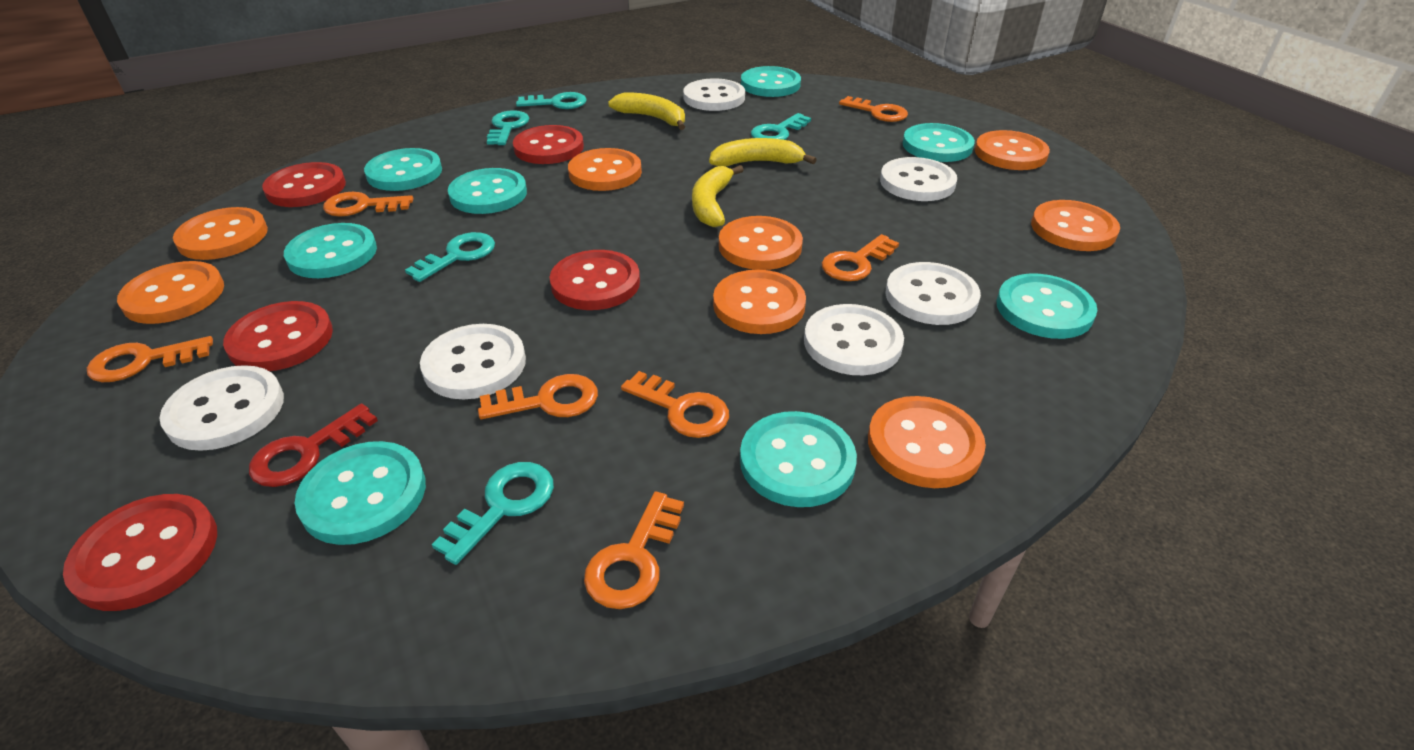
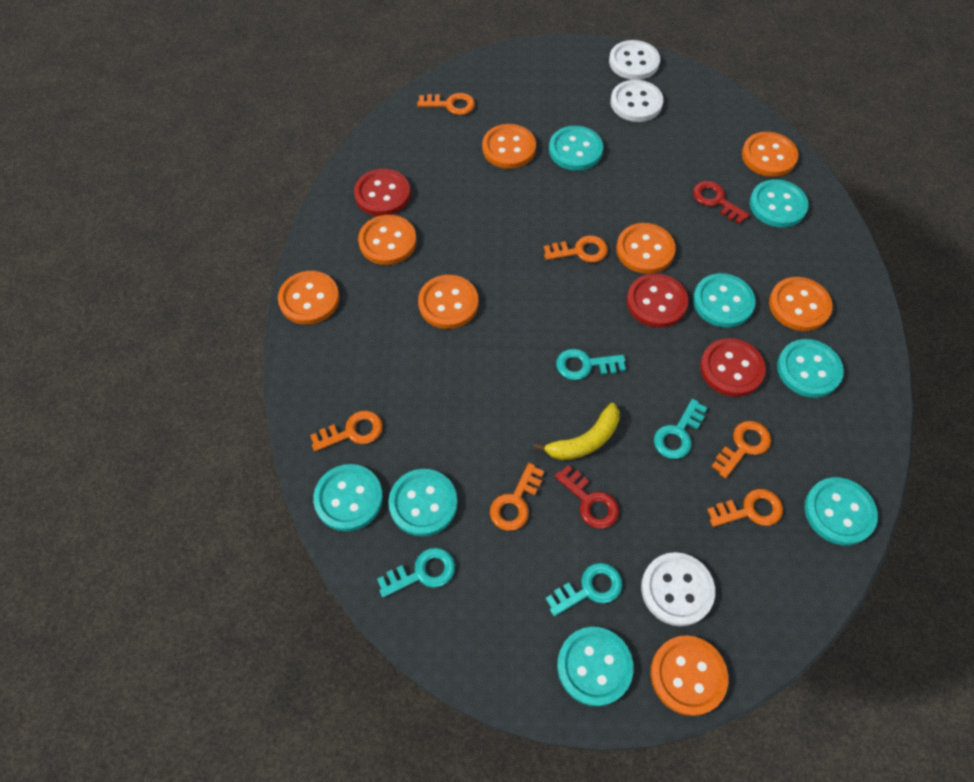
orange key: [87,336,213,382] [323,192,413,216] [478,374,598,419] [584,491,684,609] [621,371,729,438] [822,234,899,281] [839,96,908,122] = 7 -> [310,410,383,452] [417,93,475,115] [490,463,544,531] [544,235,608,263] [707,489,783,527] [711,421,771,478] = 6
red button: [63,494,217,611] [223,301,333,371] [262,162,346,207] [513,125,584,164] [549,250,640,310] = 5 -> [354,169,410,216] [627,273,688,328] [700,338,766,397] = 3
red key: [249,404,378,487] = 1 -> [555,465,619,529] [693,181,749,224] = 2
turquoise key: [405,232,495,282] [432,462,554,565] [487,110,529,145] [516,92,587,109] [751,113,811,140] = 5 -> [377,548,455,598] [546,563,622,616] [556,349,626,380] [654,399,707,459] = 4
white button: [159,365,284,451] [420,324,526,399] [683,78,745,111] [804,304,904,375] [880,157,957,201] [885,262,981,325] = 6 -> [609,40,660,80] [611,80,663,122] [641,552,715,626] = 3
yellow banana: [608,92,685,130] [692,165,743,227] [709,138,817,166] = 3 -> [533,403,620,460] = 1

